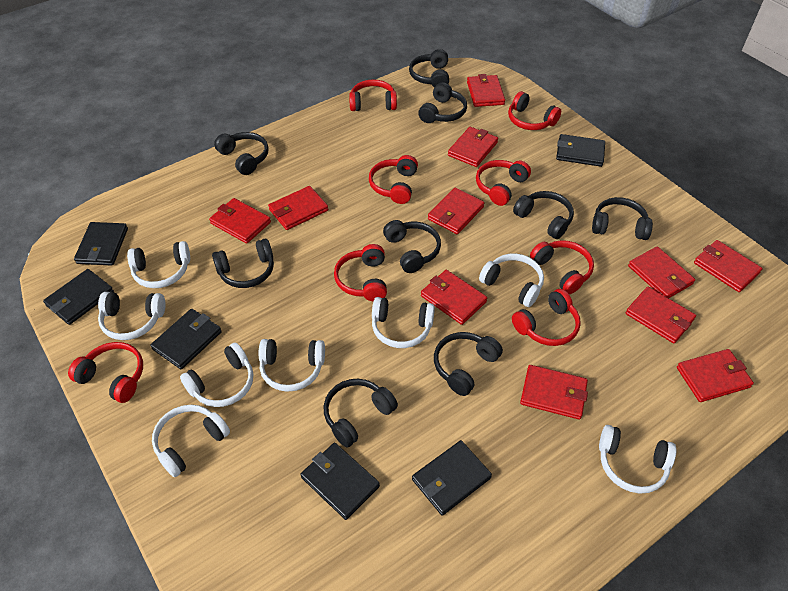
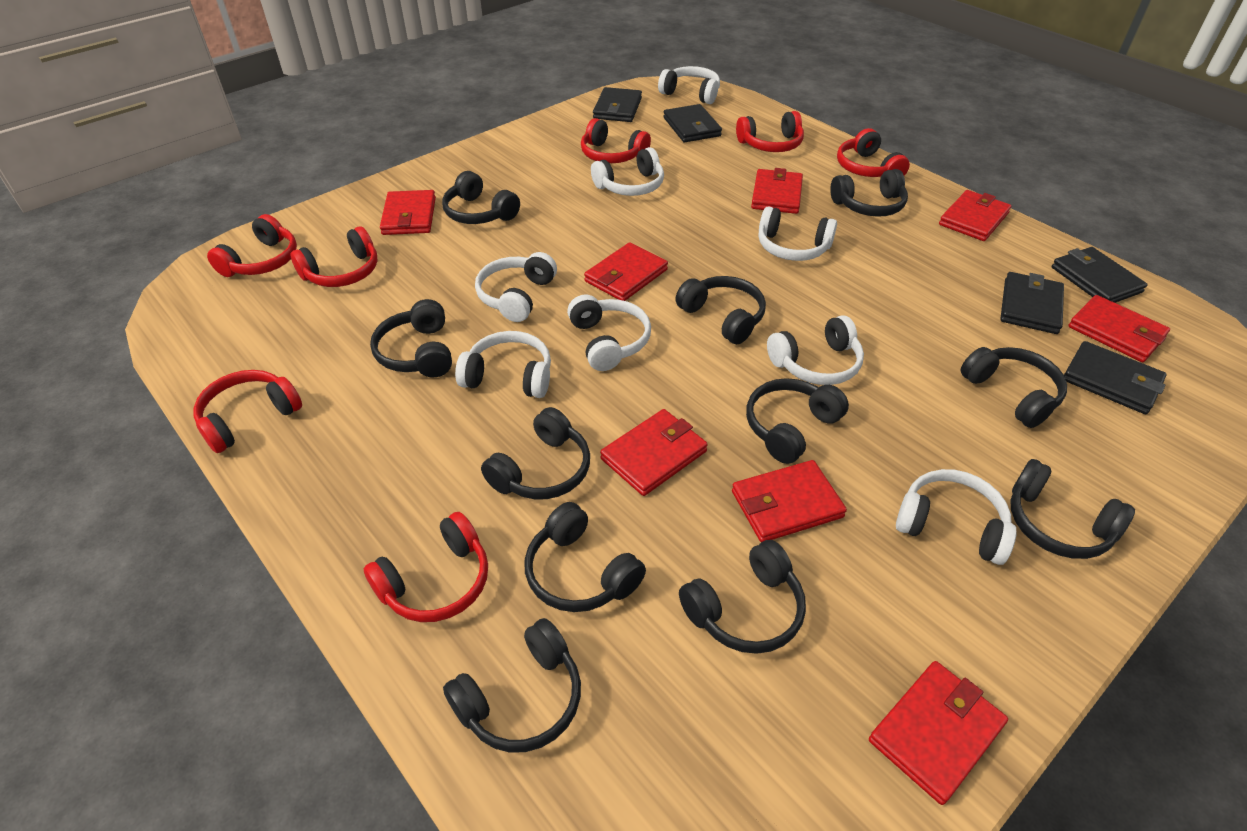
black headphones: [212,239,274,288] [214,132,269,175] [324,379,398,448] [383,220,441,273] [409,49,449,88] [418,82,467,123] [434,332,503,396] [513,191,574,239] [592,197,653,240] = 9 -> [370,299,452,378] [442,171,520,224] [443,618,581,753] [481,407,590,499] [525,502,646,612] [675,276,766,344] [679,540,806,654] [746,378,849,464] [830,169,908,217] [961,347,1067,428] [1010,459,1135,559] = 11
black wallet: [43,269,114,325] [74,222,128,266] [150,309,222,369] [301,443,380,520] [412,440,492,516] [556,134,605,167] = 6 -> [593,87,642,122] [663,104,722,142] [1000,272,1064,334] [1052,247,1148,303] [1064,341,1167,414] = 5
red headphones: [68,342,143,403] [334,244,387,301] [349,79,397,111] [369,155,418,204] [476,160,531,206] [508,91,561,130] [512,289,581,346] [530,240,594,294] = 8 -> [193,370,302,453] [207,214,297,277] [290,227,378,287] [363,512,488,622] [581,118,651,163] [736,111,804,152] [837,128,910,177] = 7
red wallet: [209,198,271,244] [268,186,328,230] [421,270,487,325] [428,188,484,234] [448,127,498,167] [467,74,505,107] [520,365,588,419] [626,287,696,344] [628,246,695,298] [677,349,754,402] [694,240,762,292] = 11 -> [380,190,436,235] [584,242,668,301] [600,409,708,496] [732,460,847,542] [751,168,803,214] [869,661,1008,805] [939,190,1011,241] [1068,295,1170,362] = 8

